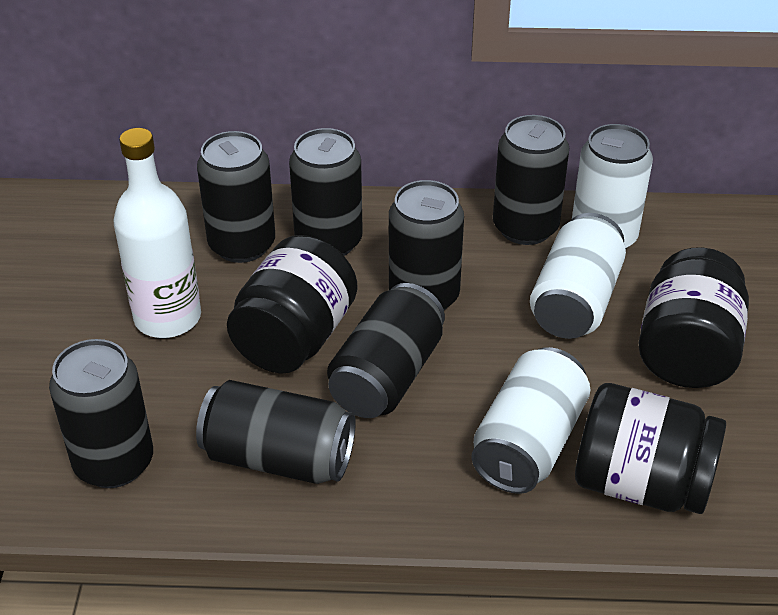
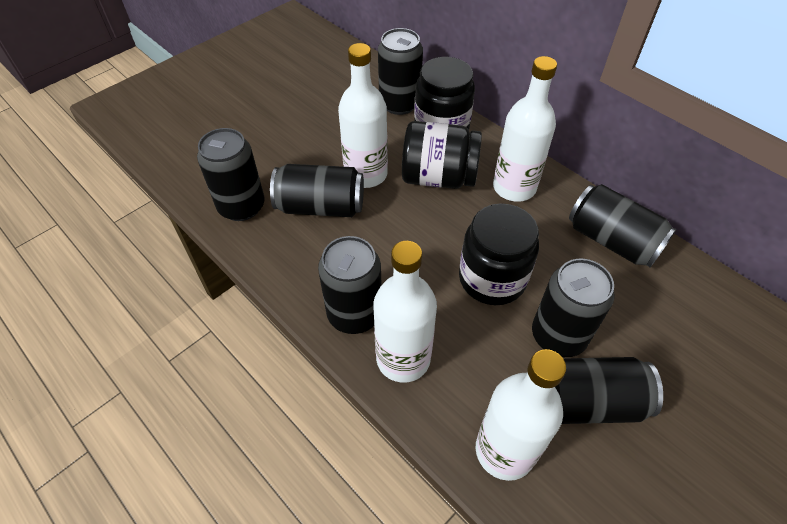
white bottle: [114,128,201,338] = 1 -> [338,43,388,188] [373,241,437,383] [476,349,566,481] [493,56,557,202] = 4
white can: [471,347,590,494] [530,213,626,339] [572,124,653,248] = 3 -> none = 0

